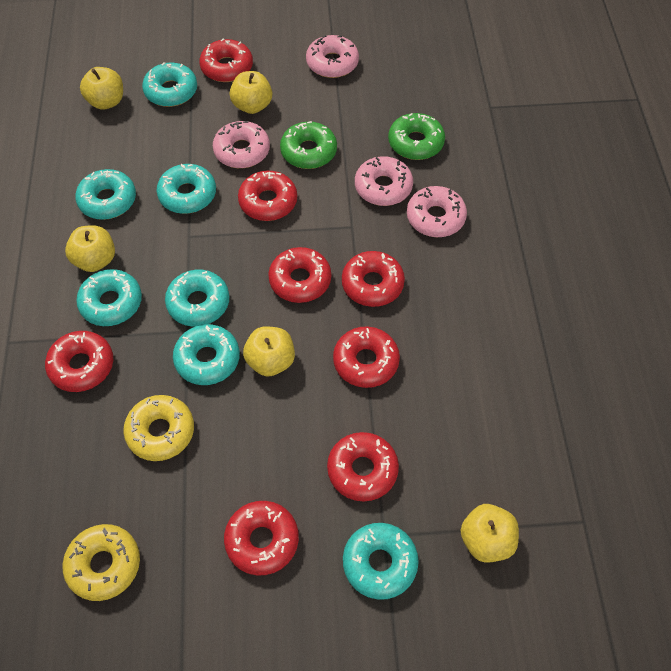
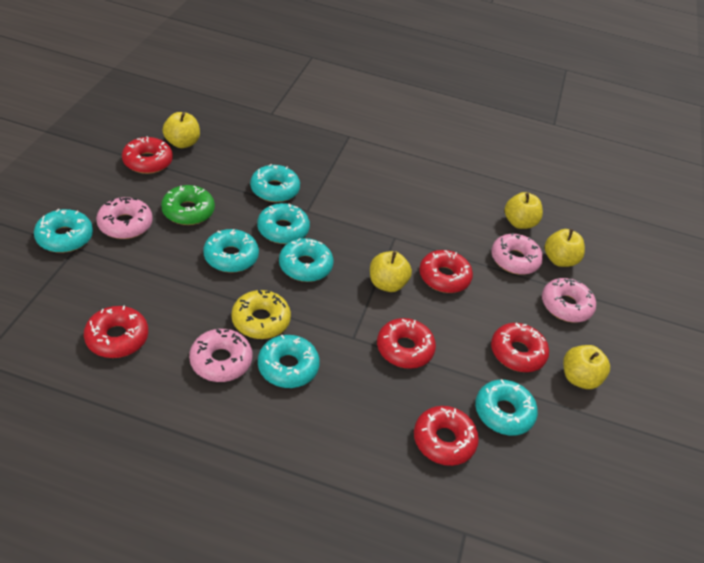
green donut: [280,121,337,169] [388,113,445,160] = 2 -> [161,185,215,225] = 1
red donut: [45,331,113,392] [199,38,253,82] [224,501,299,576] [238,171,297,221] [268,247,331,303] [327,432,399,502] [333,326,400,388] [342,251,405,307] = 8 -> [84,306,148,358] [122,136,173,174] [377,318,436,369] [414,406,479,466] [419,250,473,293] [491,323,549,372] = 6
yellow donut: [62,524,140,601] [123,395,194,461] = 2 -> [232,290,291,339] = 1

